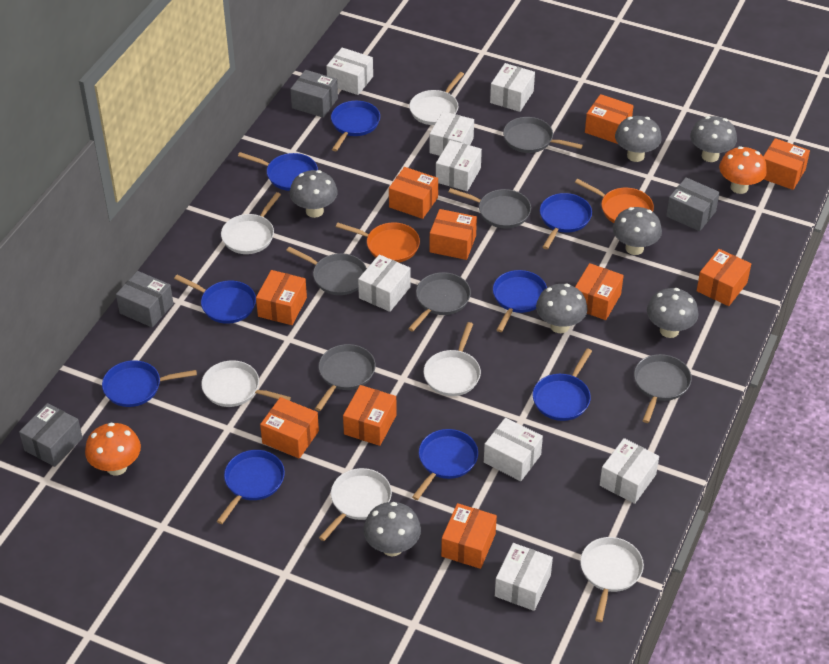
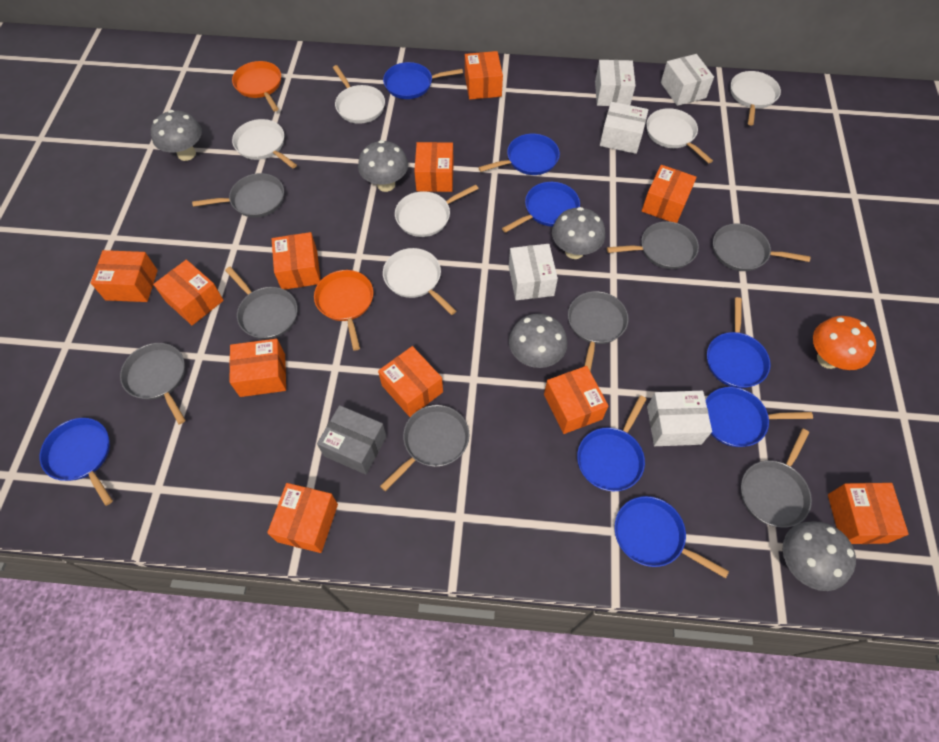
blue pan: [102,360,197,407] [174,275,256,324] [217,450,285,524] [238,152,318,191] [331,101,380,151] [412,429,478,500] [493,270,547,332] [533,348,592,421] [540,193,592,249] = 9 -> [40,418,113,506] [383,62,463,99] [478,134,560,175] [502,182,580,233] [577,395,646,491] [615,496,729,578] [705,387,813,447] [707,297,771,388] = 8
grey box: [19,403,83,467] [116,271,173,328] [290,70,338,118] [666,177,720,231] = 4 -> [317,405,387,475] = 1
grey mushroom: [290,170,338,218] [363,502,421,556] [536,284,588,333] [613,207,662,255] [615,116,662,162] [647,288,699,338] [690,116,737,162] = 7 -> [151,110,202,161] [358,140,408,192] [509,314,567,368] [552,207,605,259] [783,521,856,591] = 5
grey pan: [286,247,367,295] [315,344,376,411] [408,272,471,331] [449,188,531,228] [503,117,583,153] [634,354,692,423] = 6 -> [120,343,185,424] [192,173,284,218] [225,267,298,339] [380,405,469,491] [568,291,629,372] [607,221,699,269] [713,223,810,271] [741,429,812,528] = 8
orange box: [256,270,307,325] [260,397,319,459] [343,385,397,446] [389,167,438,219] [429,209,477,260] [441,503,497,569] [575,263,624,320] [585,94,634,144] [697,249,751,306] [763,138,810,190] = 10 -> [90,250,158,302] [153,260,224,325] [229,339,286,397] [267,483,338,553] [272,232,321,290] [378,346,443,417] [414,142,454,192] [465,51,503,99] [544,366,608,434] [642,165,697,223] [828,483,909,544] = 11
orange mushroom: [85,423,141,476] [719,146,767,194] = 2 -> [813,316,876,370] = 1
white box: [326,48,373,95] [358,254,411,312] [429,111,474,156] [436,140,482,191] [484,418,543,481] [490,63,535,112] [495,543,553,611] [600,438,659,504] = 8 -> [509,244,558,300] [595,60,636,106] [600,102,648,154] [647,391,712,446] [661,54,714,106] = 5

